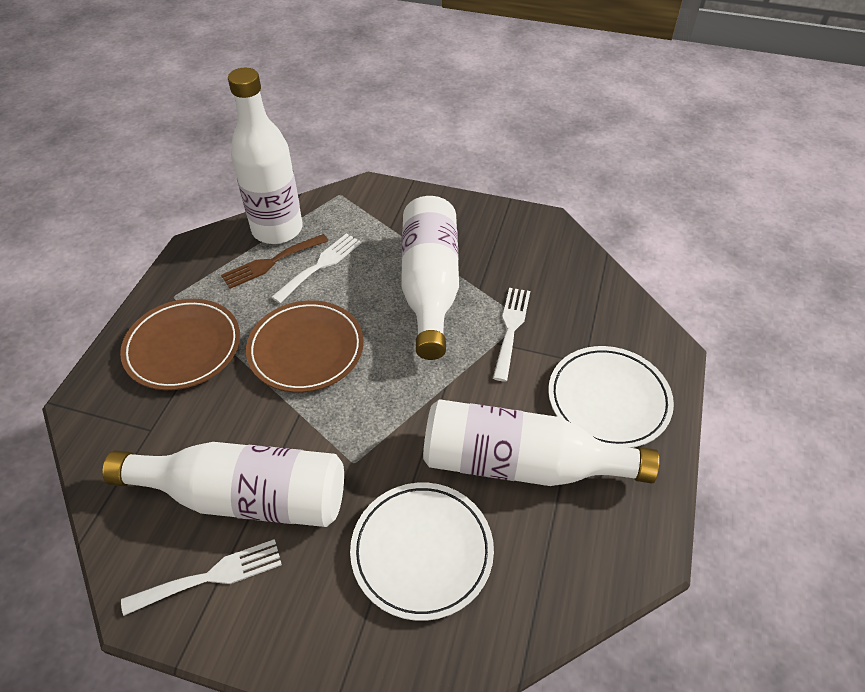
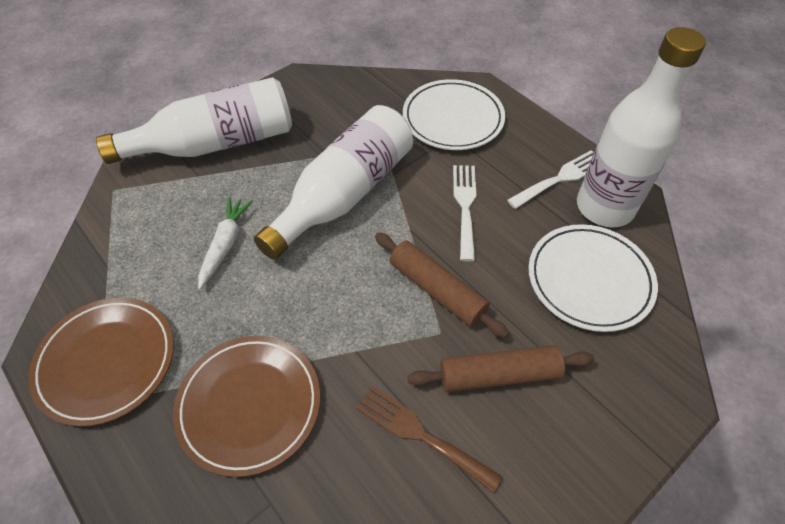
brown rolling pin: none = 0 -> [375,233,509,338] [408,345,594,392] = 2
white bottle: [102,442,344,527] [228,68,303,244] [401,196,459,360] [423,399,660,486] = 4 -> [96,77,292,164] [254,105,413,260] [577,27,706,227] = 3
white carrot: none = 0 -> [198,197,253,290] = 1
white fork: [121,539,282,616] [271,233,361,303] [493,288,530,382] = 3 -> [453,165,476,262] [507,150,593,209] = 2

